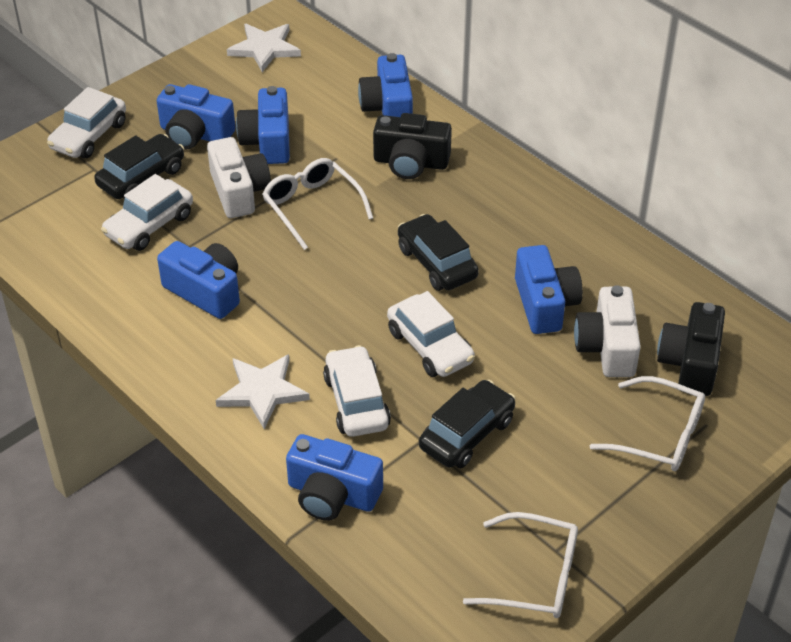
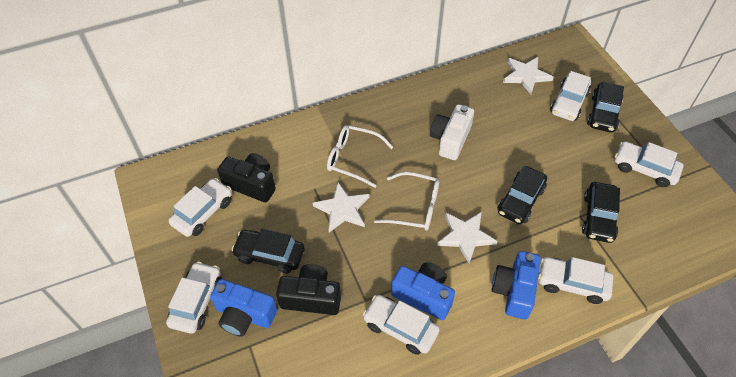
black car: [94,134,184,199] [398,214,479,291] [419,380,516,468] = 3 -> [231,229,305,273] [497,166,547,224] [582,182,620,243] [587,82,624,133] = 4
blue camera: [157,84,236,149] [157,241,240,319] [236,86,290,164] [286,434,383,521] [358,53,413,117] [515,245,583,334] = 6 -> [210,279,277,336] [391,262,455,320] [492,251,541,320] = 3
white camera: [207,137,271,218] [574,285,641,377] = 2 -> [430,104,474,160] = 1
white car: [47,87,126,159] [101,174,193,251] [323,345,391,437] [387,291,475,377] = 4 -> [166,261,222,334] [169,178,232,237] [363,295,440,355] [538,257,613,304] [550,71,591,121] [615,141,683,187] = 6
white glasses: [262,158,373,250] [463,512,578,618] [590,376,705,471] = 3 -> [327,125,393,188] [374,172,440,231] = 2
white star: [216,354,310,429] [227,24,301,72] = 2 -> [313,182,369,233] [437,212,498,263] [503,57,554,94] = 3

